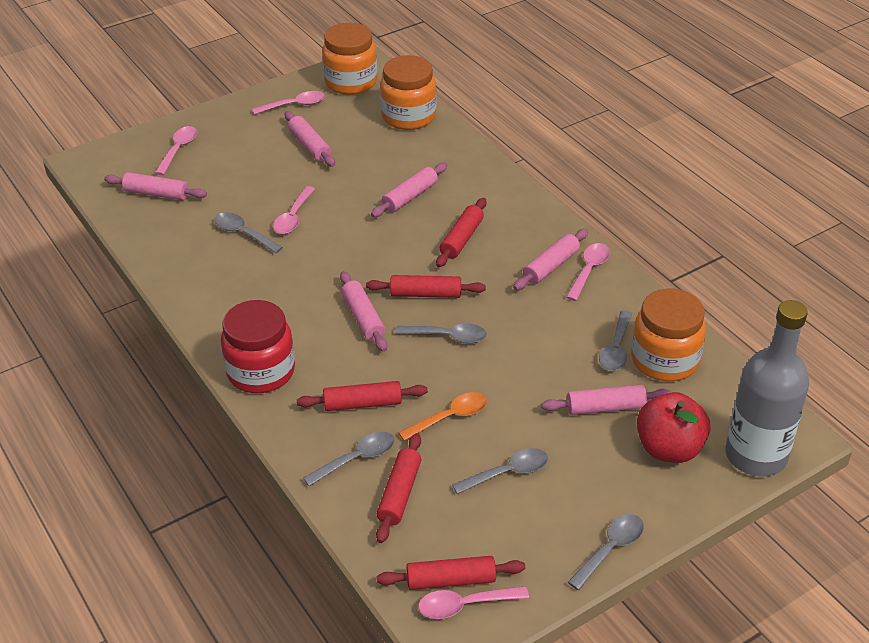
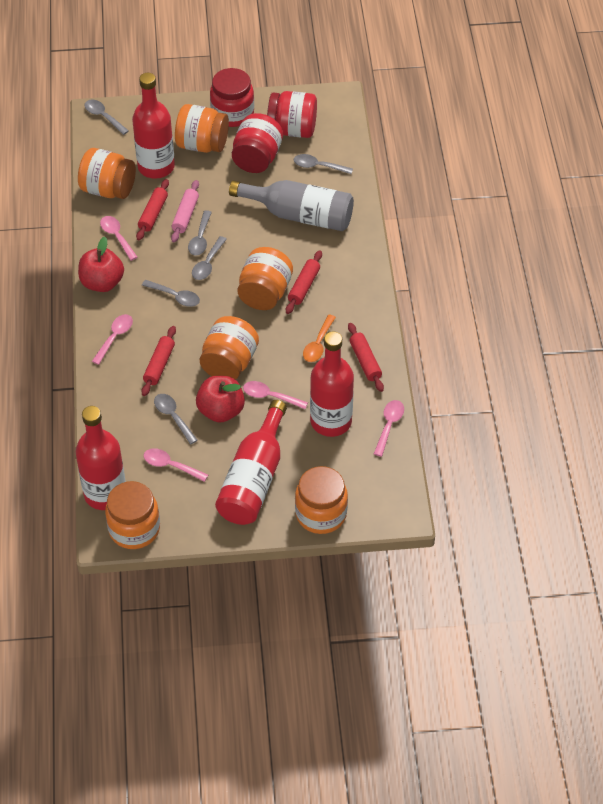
orange jar: [322,23,377,95] [380,55,437,130] [631,289,706,381] = 3 -> [78,148,136,199] [105,481,160,549] [175,104,229,153] [200,316,259,380] [238,247,293,310] [295,466,348,534] = 6
pink rolling pin: [104,172,207,200] [285,111,335,167] [340,271,387,352] [371,163,447,217] [513,229,588,290] [541,385,672,415] = 6 -> [171,180,199,243] = 1
red apple: [637,392,711,463] = 1 -> [78,237,124,292] [196,376,245,423] = 2
red bottle: none = 0 -> [75,406,126,510] [132,73,175,179] [215,400,287,525] [310,331,354,437] = 4
red jar: [221,300,295,393] = 1 -> [210,68,254,127] [232,113,283,173] [267,91,317,138] = 3
red rolling pin: [297,381,428,411] [366,275,486,298] [376,433,421,543] [376,556,525,590] [436,198,487,267] = 5 -> [136,179,169,241] [141,326,176,396] [286,250,322,314] [348,323,384,392] = 4

